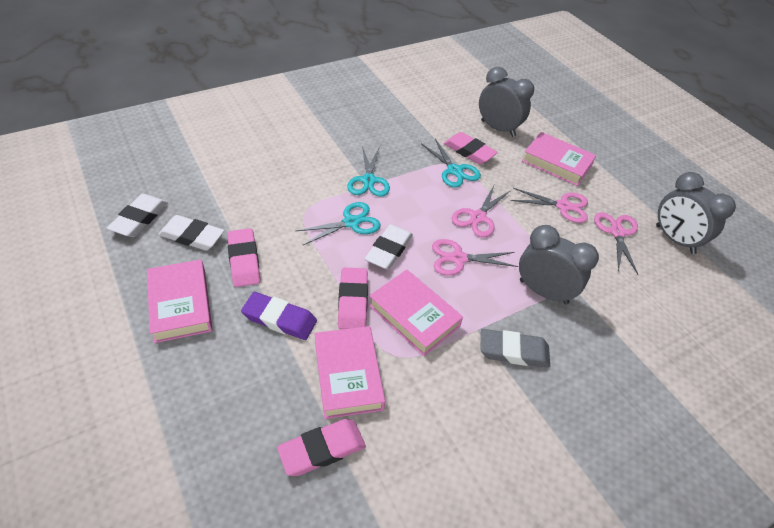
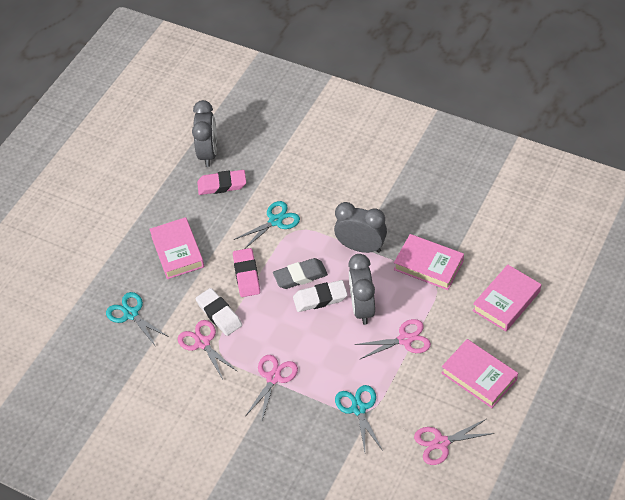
pink eraser: [227,228,260,287] [277,419,366,476] [338,268,368,330] [444,132,498,164] = 4 -> [197,170,246,195] [233,248,260,297] = 2
purple eraser: [241,292,317,340] = 1 -> none = 0
white eraser: [107,194,168,237] [158,215,224,251] [365,224,413,270] = 3 -> [196,288,242,336] [293,280,348,312] = 2

